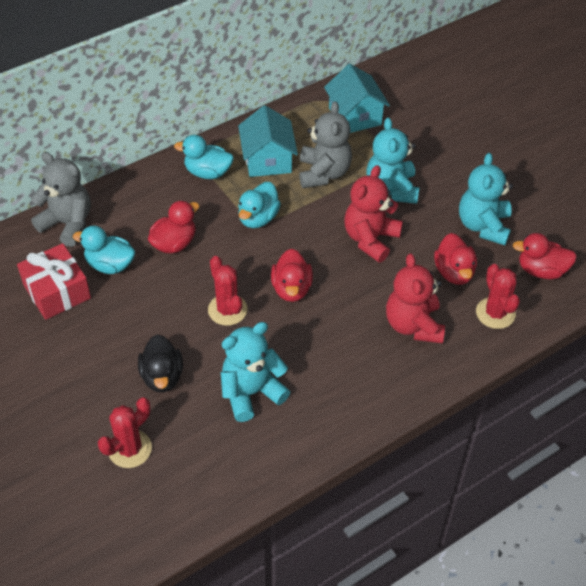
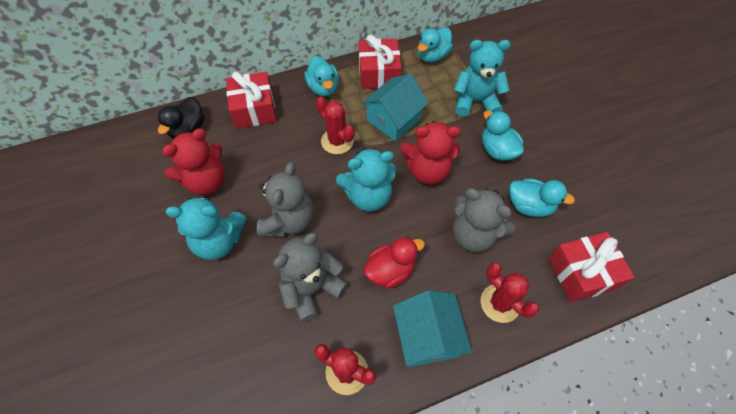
grey teddy bear: [31,152,91,247] [299,101,352,188] = 2 -> [257,162,314,237] [273,233,348,322] [453,188,515,252] = 3
red duck: [148,200,199,253] [271,249,313,302] [434,233,477,285] [513,233,577,279] = 4 -> [364,237,425,289] = 1
red gift: [17,243,91,320] = 1 -> [226,71,277,129] [358,35,402,89] [548,232,635,303] = 3
turquoise duck: [73,225,136,274] [174,135,234,179] [238,182,281,228] = 3 -> [304,56,339,97] [418,27,453,63] [482,110,524,161] [509,178,575,217] = 4

